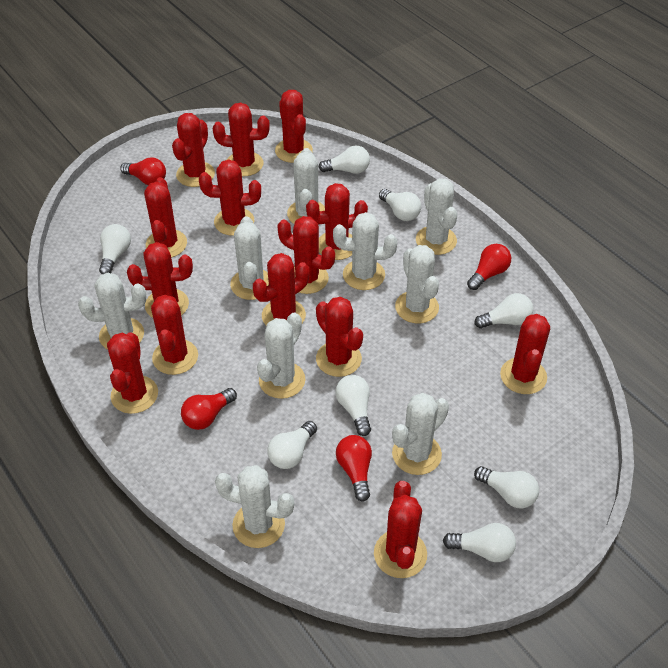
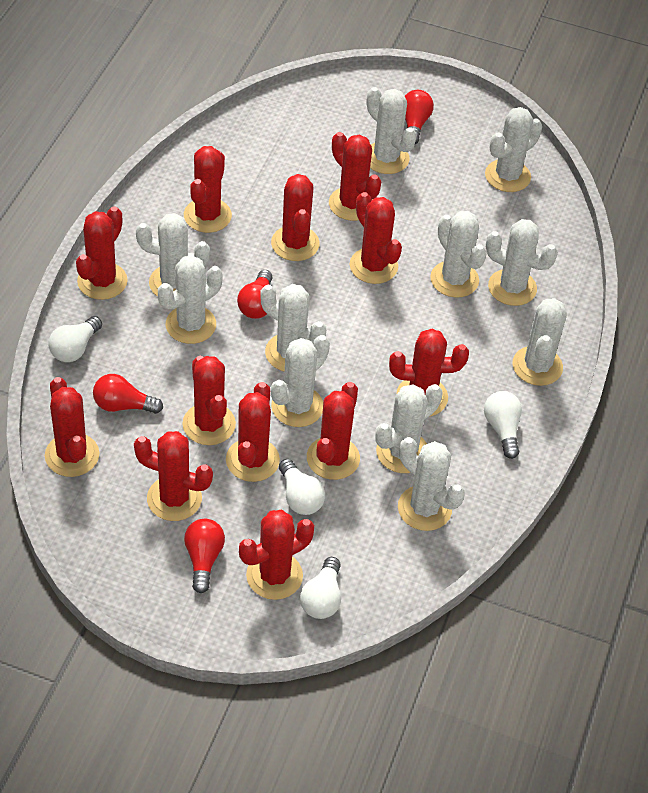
red cactus: [107,332,158,414] [127,242,193,318] [144,177,187,258] [151,295,198,375] [172,113,215,187] [199,159,261,236] [213,103,270,176] [253,253,309,326] [275,90,313,163] [277,216,335,294] [306,183,368,260] [316,297,363,377] [374,481,427,578] [500,314,550,394] = 14 -> [45,377,99,477] [76,207,128,300] [134,431,213,521] [182,356,236,445] [184,146,232,233] [226,382,280,482] [239,510,314,600] [271,174,320,261] [307,382,360,480] [329,132,381,221] [350,192,402,284] [389,329,469,417] = 12
white cactus: [78,273,146,349] [215,465,294,548] [230,216,269,300] [257,313,306,399] [287,148,325,225] [333,212,397,290] [392,393,449,475] [395,245,439,324] [416,178,457,255] = 9 -> [136,213,210,297] [158,255,223,344] [260,284,326,372] [271,335,330,427] [367,87,417,174] [375,384,443,473] [398,437,465,531] [430,211,487,298] [485,107,542,192] [486,219,558,306] [513,298,567,386] = 11
white light bulb: [99,224,131,274] [267,421,317,469] [318,146,370,174] [335,375,371,436] [379,189,421,221] [443,523,516,562] [474,293,533,328] [474,466,539,508] = 8 -> [48,316,102,362] [279,459,325,515] [300,557,341,619] [484,391,522,459] = 4

